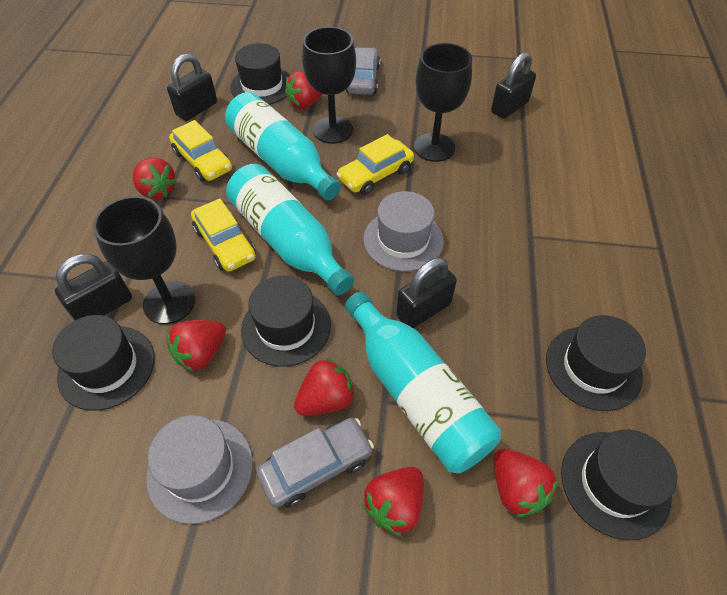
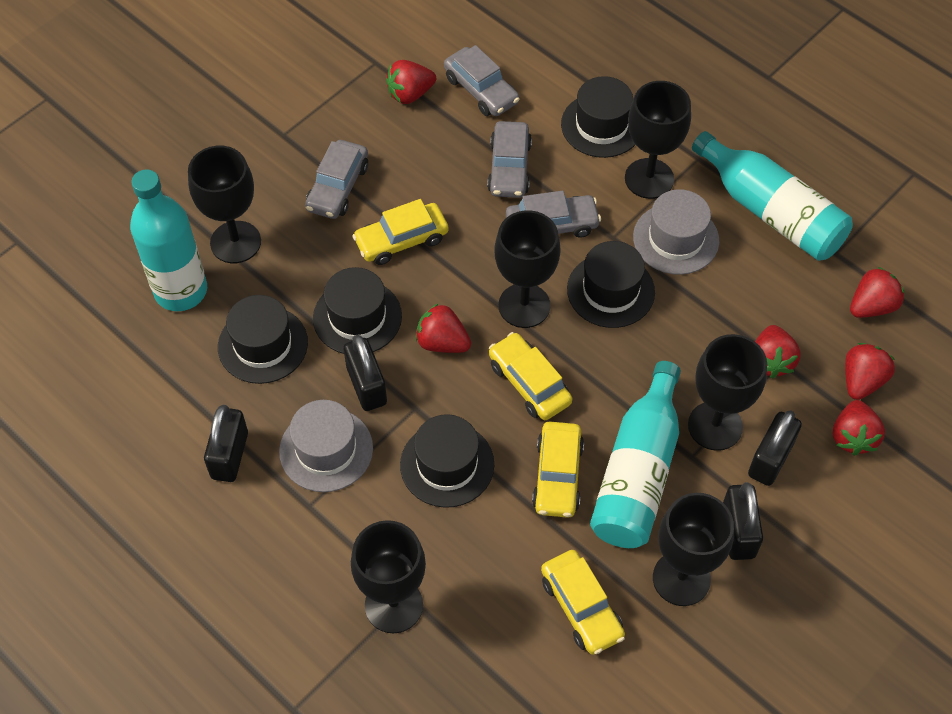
black goblet: [93,196,195,324] [302,27,356,144] [414,43,472,162] = 3 -> [188,146,261,263] [351,520,426,634] [494,210,560,328] [625,81,691,199] [653,493,734,606] [688,334,767,451] = 6
grey car: [256,418,374,508] [346,47,380,95] = 2 -> [305,140,368,219] [444,45,520,116] [487,121,532,198] [506,191,601,238] = 4
yellow car: [169,120,232,182] [191,199,256,272] [337,134,414,195] = 3 -> [352,199,448,265] [489,332,572,420] [532,422,584,518] [541,550,625,655] = 4

